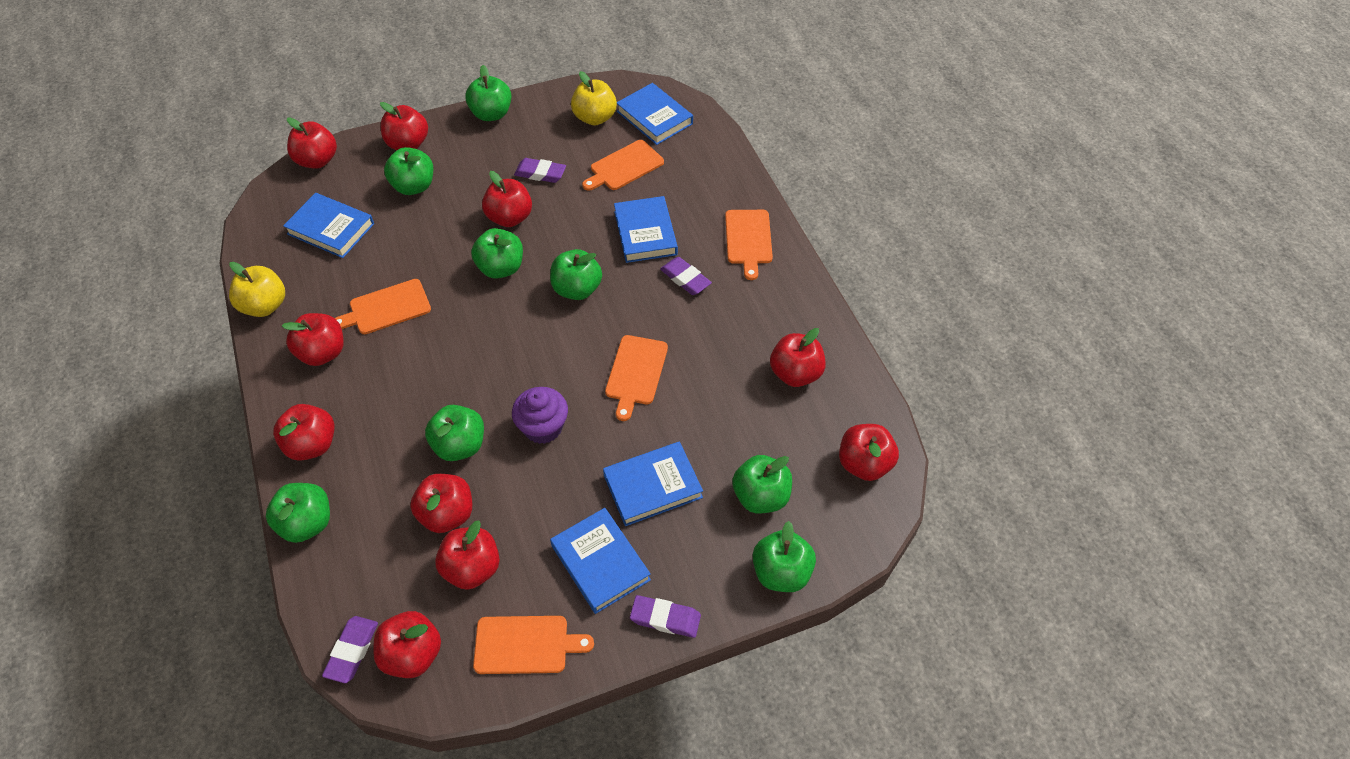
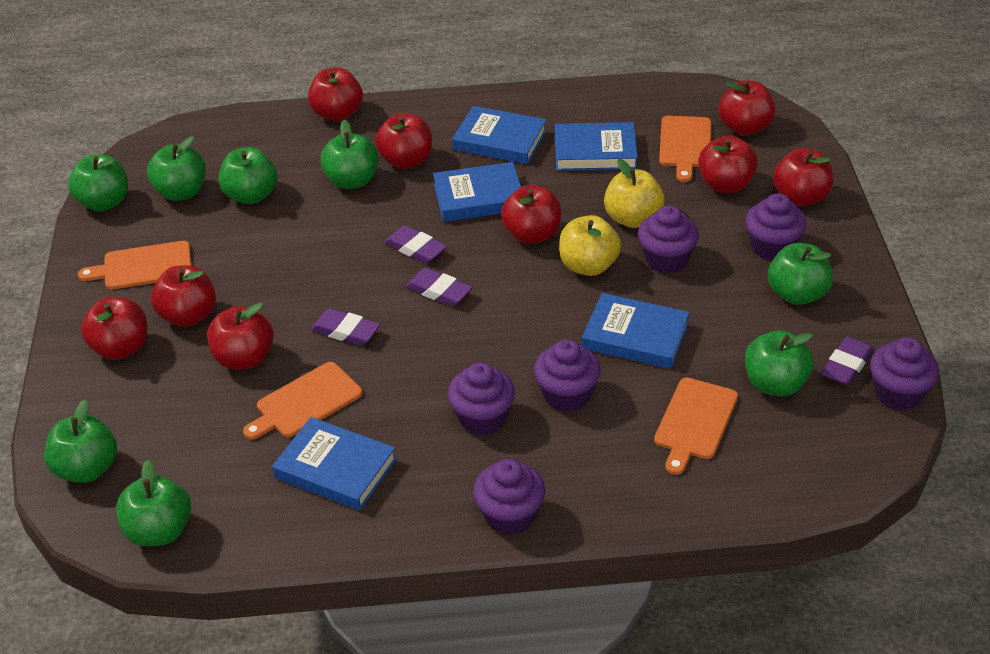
orange cutting board: [335,279,431,334] [473,616,594,674] [582,140,664,191] [605,335,668,421] [725,210,773,280] = 5 -> [78,241,192,290] [243,362,362,440] [654,378,738,475] [659,116,711,182] = 4
purple cupcake: [512,387,568,444] = 1 -> [448,362,515,435] [473,459,545,535] [534,339,600,411] [638,205,699,273] [745,193,806,261] [870,337,939,410] = 6
red apple: [273,404,335,461] [282,313,344,366] [287,117,337,169] [373,611,441,678] [380,102,428,150] [410,474,472,533] [435,521,500,590] [482,171,532,227] [770,328,826,387] [839,424,899,481] = 10 -> [81,297,147,360] [151,265,216,327] [207,302,274,369] [308,68,363,121] [375,113,432,169] [501,185,561,244] [698,135,758,193] [719,80,775,136] [773,148,833,206] = 9

